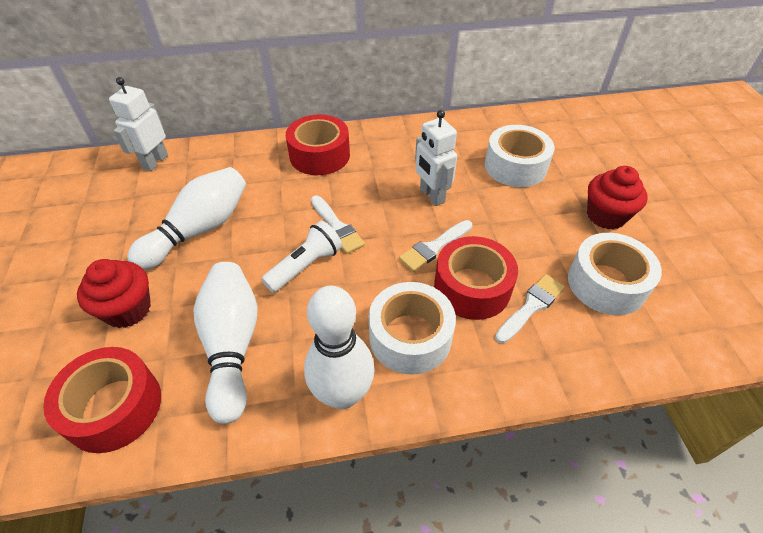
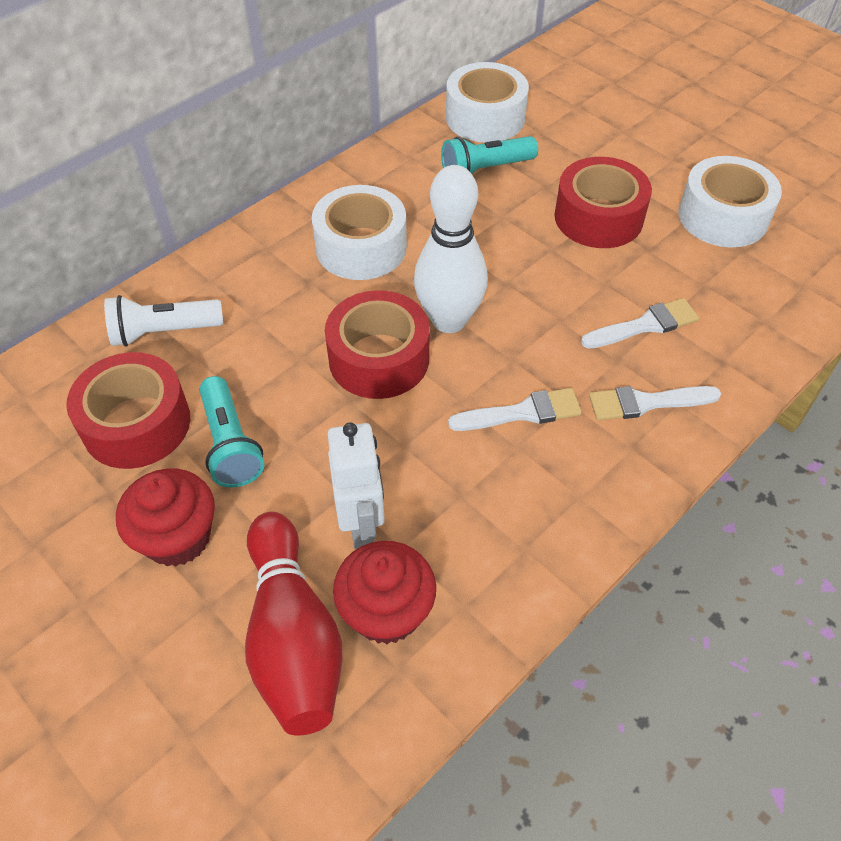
red bowling pin: none = 0 -> [245,512,343,736] = 1
turquoise flashlight: none = 0 -> [199,376,264,488] [441,136,538,174] = 2
white bowling pin: [127,167,246,270] [193,262,258,424] [304,285,375,409] = 3 -> [414,165,488,333] = 1
white robot: [109,77,168,171] [415,110,457,206] = 2 -> [328,422,385,549] = 1

